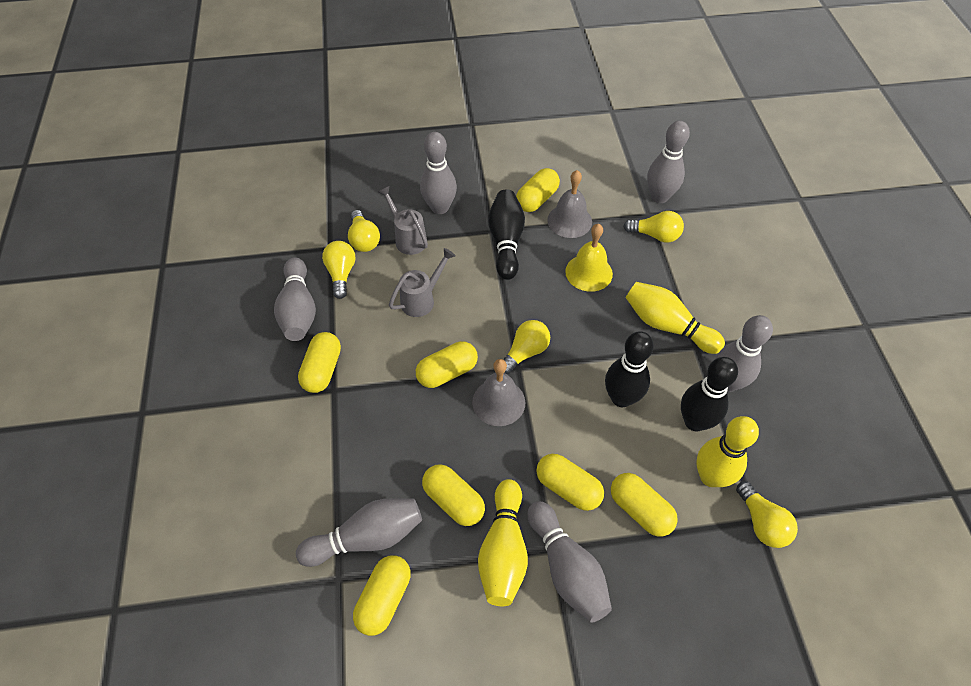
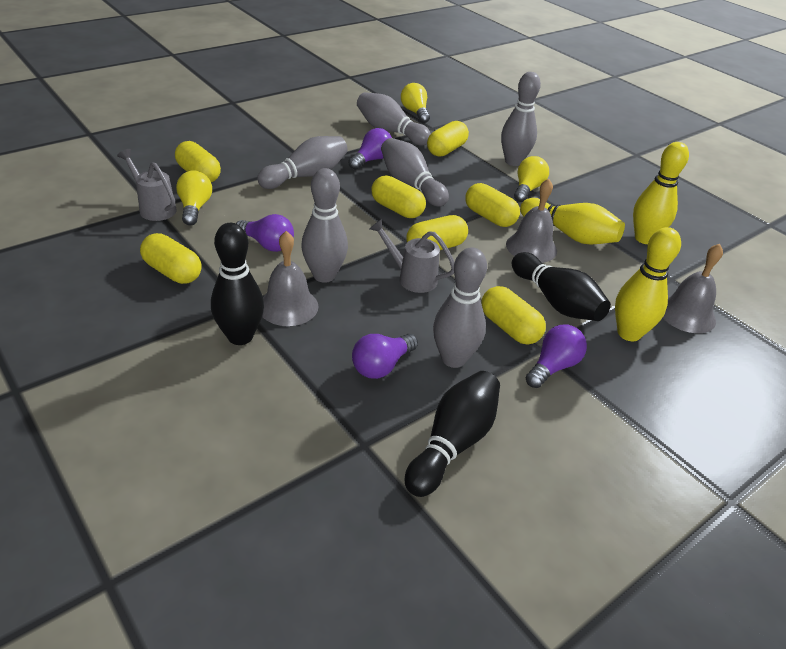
grey bell: [472,359,525,426] [547,170,592,238] = 2 -> [262,231,319,326] [506,179,557,263] [663,244,723,333] = 3
purple light bulb: none = 0 -> [236,214,294,252] [348,128,392,170] [352,334,418,379] [526,324,587,388] = 4
yellow bell: [565,224,613,292] = 1 -> none = 0
yellow light bulb: [322,241,356,299] [348,210,380,252] [504,320,550,375] [623,211,684,243] [736,481,798,548] = 5 -> [176,170,212,226] [401,83,430,123] [514,156,549,202] = 3

